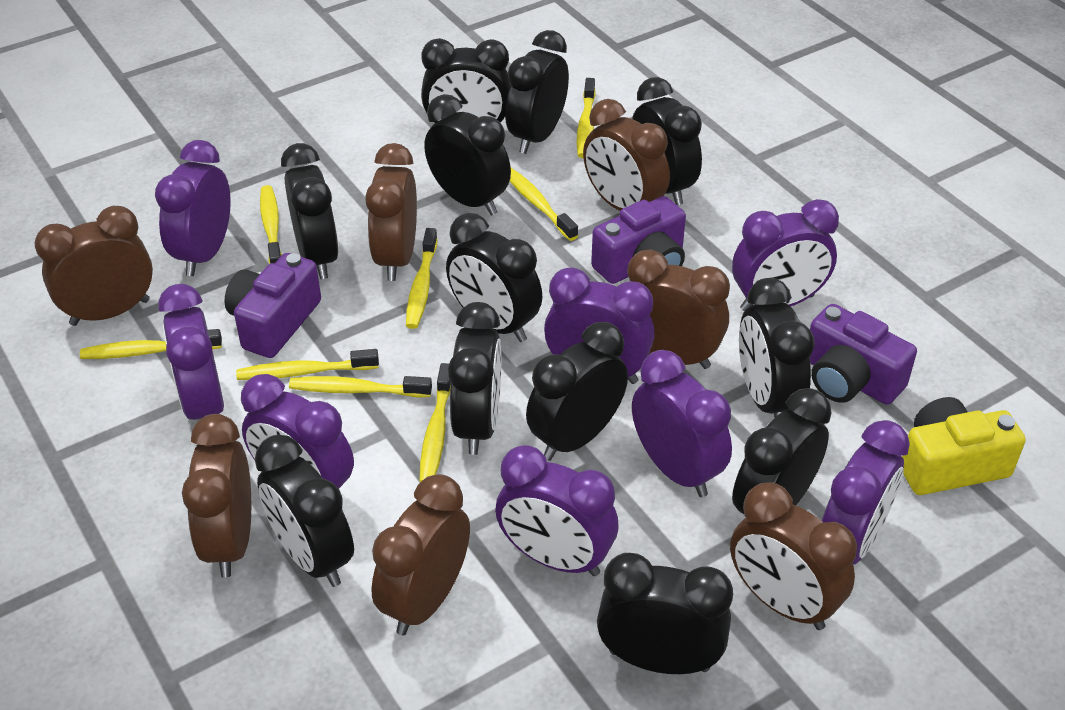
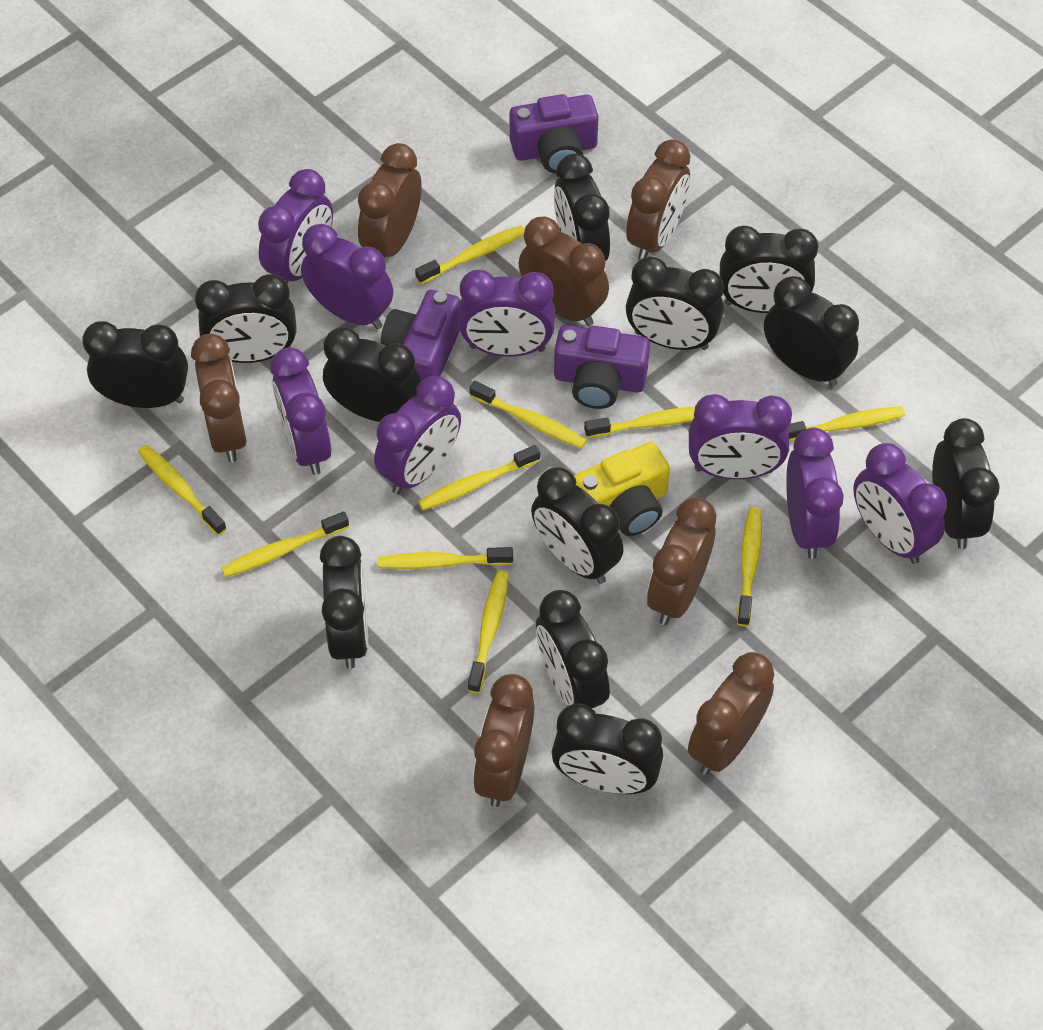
yellow toothbrush: [80,329,222,359] [236,349,379,380] [260,185,282,264] [289,376,432,397] [406,228,438,329] [420,363,451,482] [510,168,578,241] [577,78,596,158] = 8 -> [138,445,227,535] [221,512,349,577] [378,547,513,569] [415,225,525,284] [418,445,540,511] [468,571,509,693] [470,381,587,449] [584,407,695,438] [737,507,762,626] [788,406,905,441] = 10

